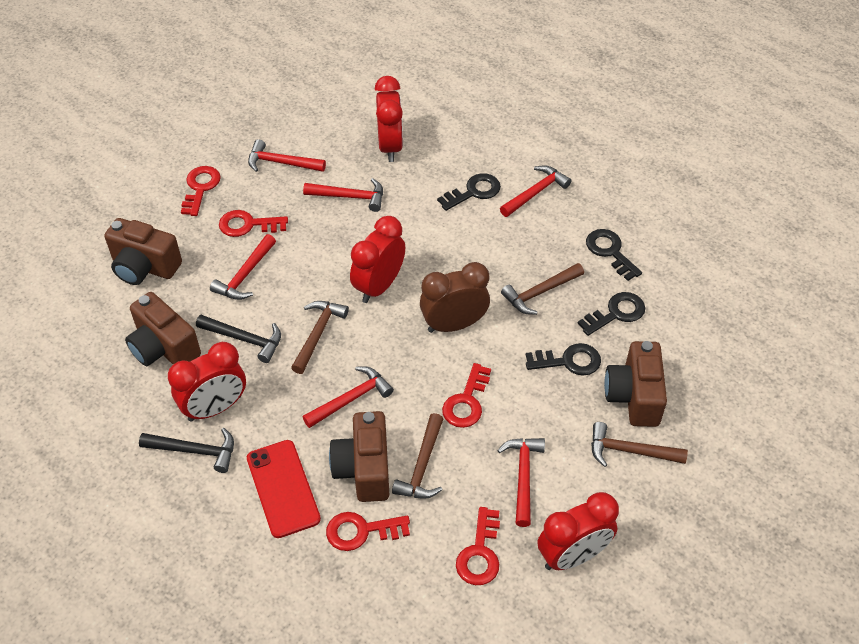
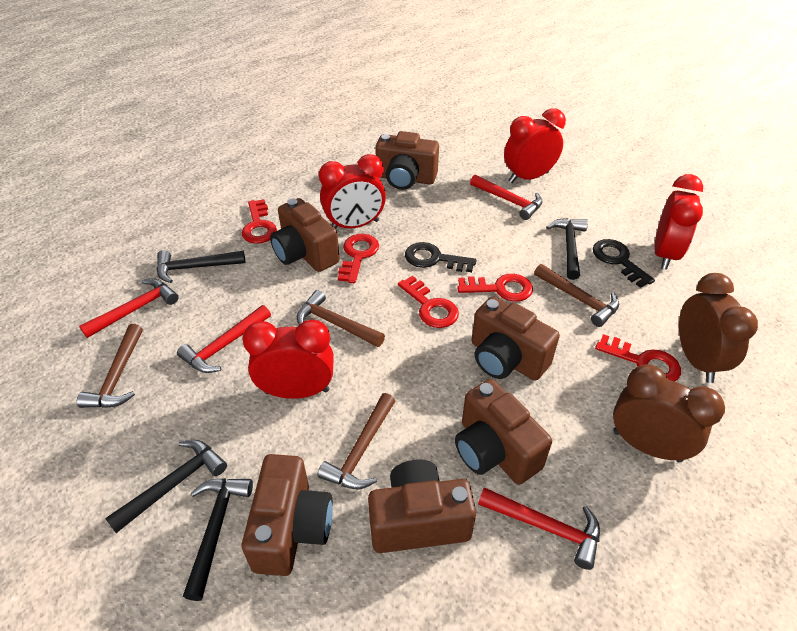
black hammer: [139,428,234,473] [196,315,281,363] = 2 -> [105,440,227,533] [157,250,245,283] [183,478,253,601] [546,218,588,280] = 4
black key: [437,173,501,211] [526,343,601,376] [578,292,645,336] [586,229,642,281] = 4 -> [405,242,476,272] [593,239,655,288] = 2
brown camera: [104,218,182,285] [125,292,201,366] [329,411,389,502] [604,341,667,427] = 4 -> [242,454,333,576] [270,198,340,272] [368,459,476,553] [375,131,439,190] [455,379,552,485] [472,296,560,381] = 6
brown clock: [420,262,490,333] = 1 -> [613,364,725,463] [679,273,758,383] = 2
red hammer: [210,234,276,300] [248,139,326,172] [303,178,383,212] [303,366,394,428] [497,438,545,527] [500,165,571,217] = 6 -> [79,279,179,338] [177,305,271,373] [470,175,543,220] [478,487,600,570] = 4
red phone: [247,440,321,538] = 1 -> none = 0

